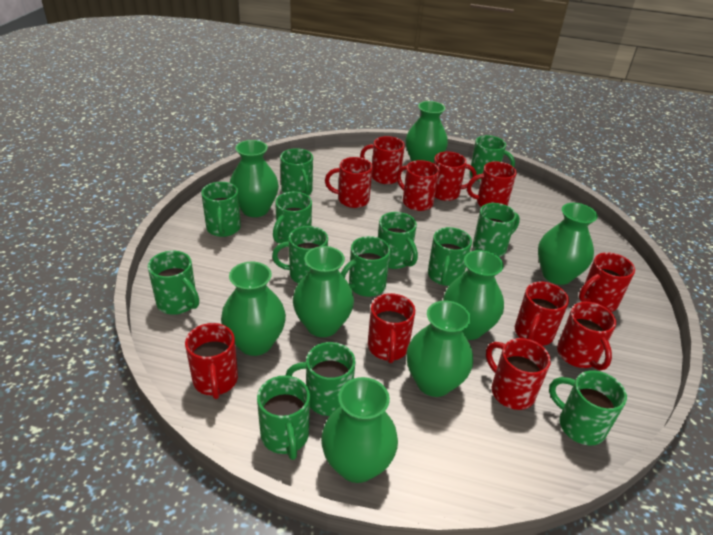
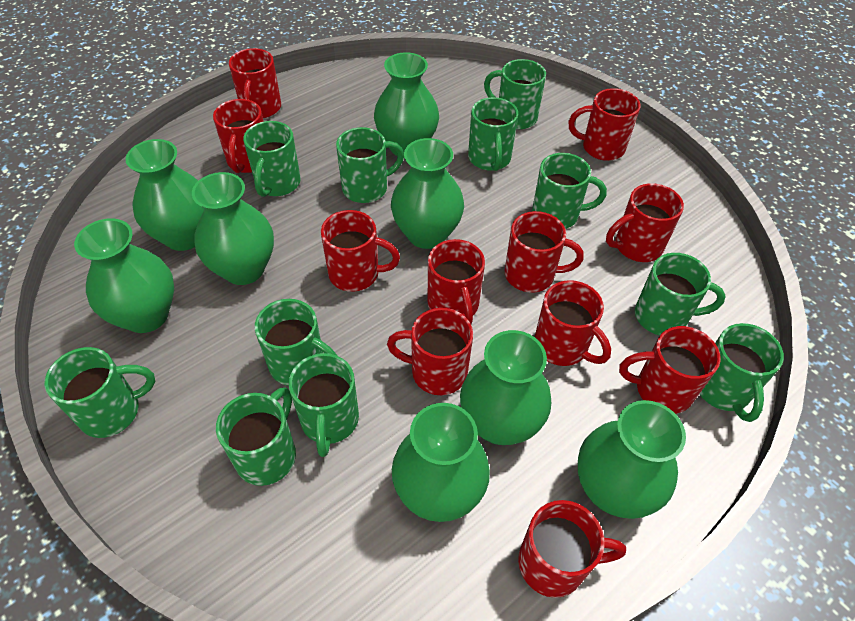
green mug: [148,251,199,315] [201,182,241,237] [257,375,310,460] [272,226,328,284] [273,192,312,243] [280,148,313,196] [286,342,355,416] [341,236,391,297] [378,212,418,269] [428,227,472,286] [470,135,515,182] [473,203,520,257] [549,370,627,446] = 13 -> [45,347,155,438] [216,387,296,486] [243,121,301,197] [255,299,337,386] [289,353,359,457] [336,127,404,203] [468,97,518,171] [484,59,546,130] [532,153,607,229] [635,253,726,335] [700,323,784,422] = 11

